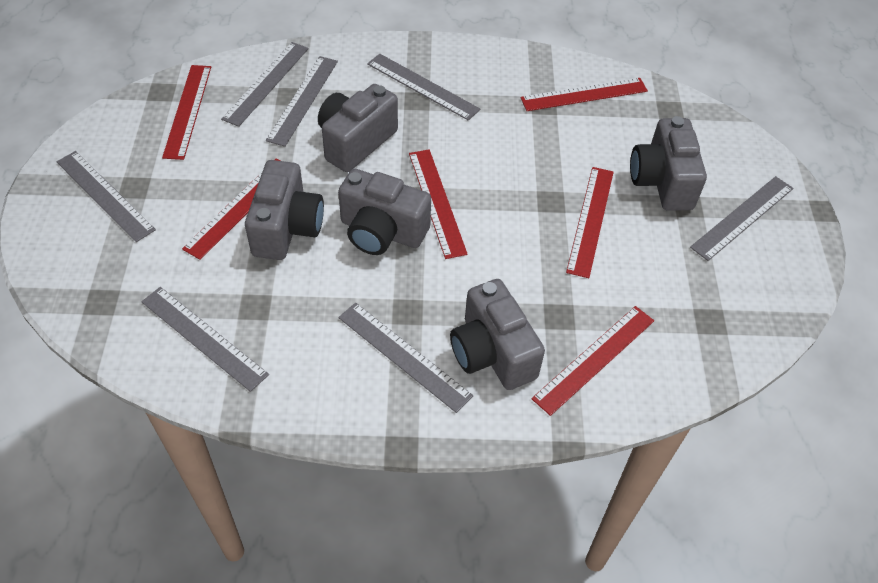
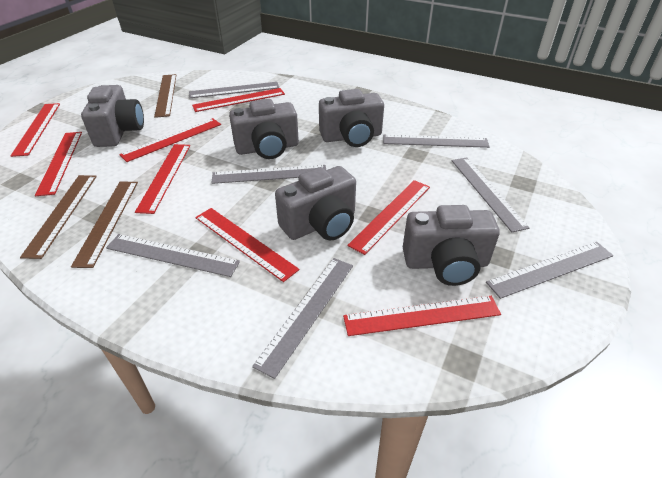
brown ruler: none = 0 -> [20,175,97,259] [71,182,138,268] [154,74,176,118] = 3
red ruler: [162,65,211,160] [182,159,280,260] [409,150,468,259] [520,78,648,111] [531,306,654,416] [566,167,614,278] = 6 -> [10,103,60,157] [35,132,82,196] [119,118,221,162] [135,144,190,214] [192,88,285,112] [195,208,299,282] [343,296,501,336] [347,180,430,255] = 8

